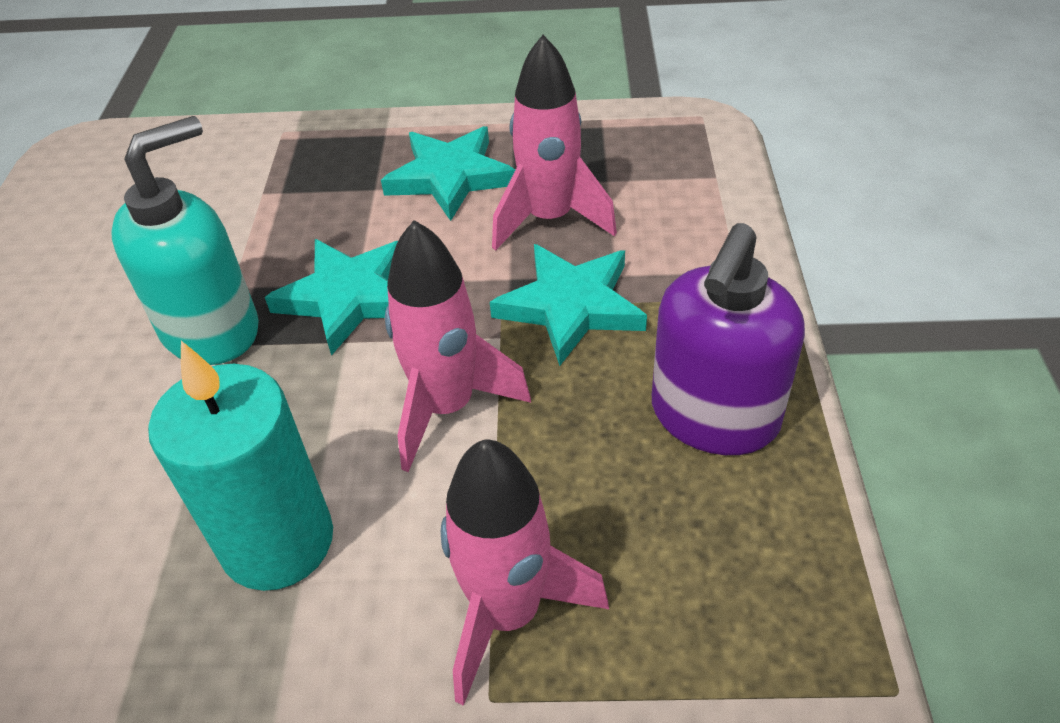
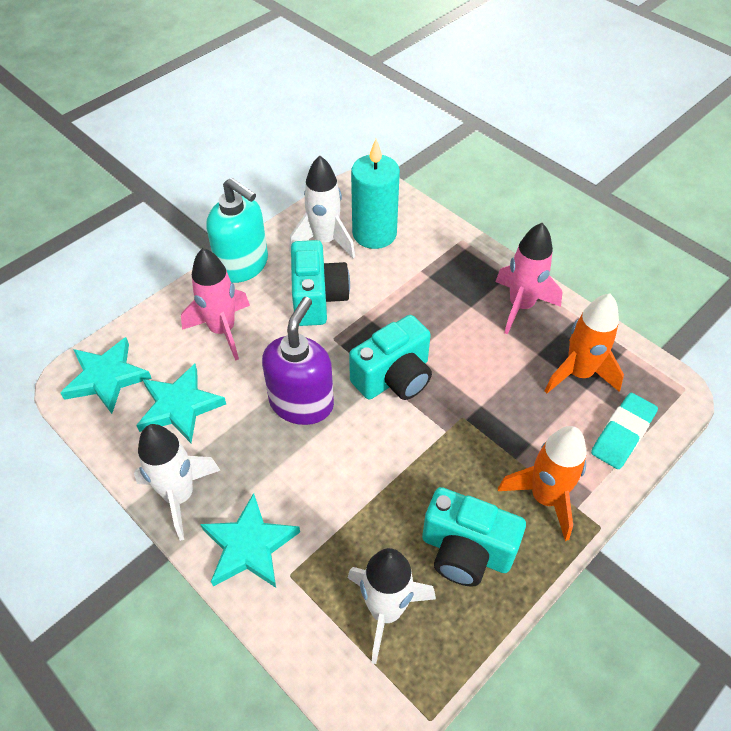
orange rocket: none = 0 -> [498,426,586,541] [545,293,624,393] = 2
pink rocket: [385,220,531,472] [441,440,609,706] [492,35,617,251] = 3 -> [181,248,250,361] [495,223,563,335] = 2
turquoise camera: none = 0 -> [291,240,350,326] [349,315,432,400] [422,487,526,587] = 3
turquoise eraser: none = 0 -> [591,393,658,469] = 1
white rocket: none = 0 -> [134,424,220,541] [289,156,355,259] [348,548,436,664] = 3

